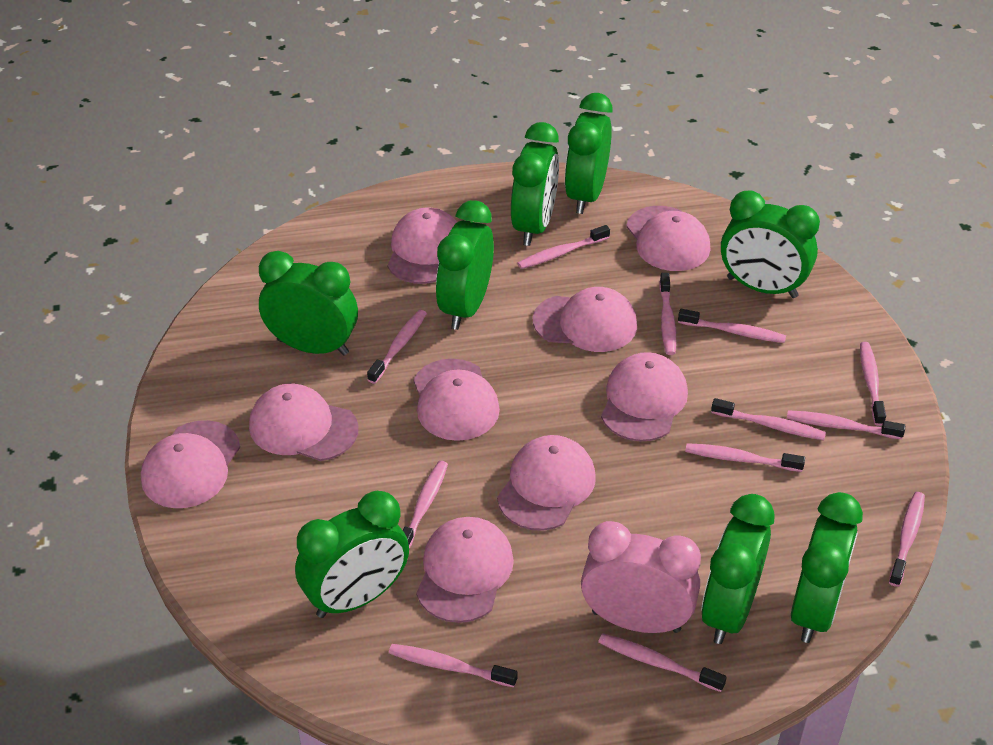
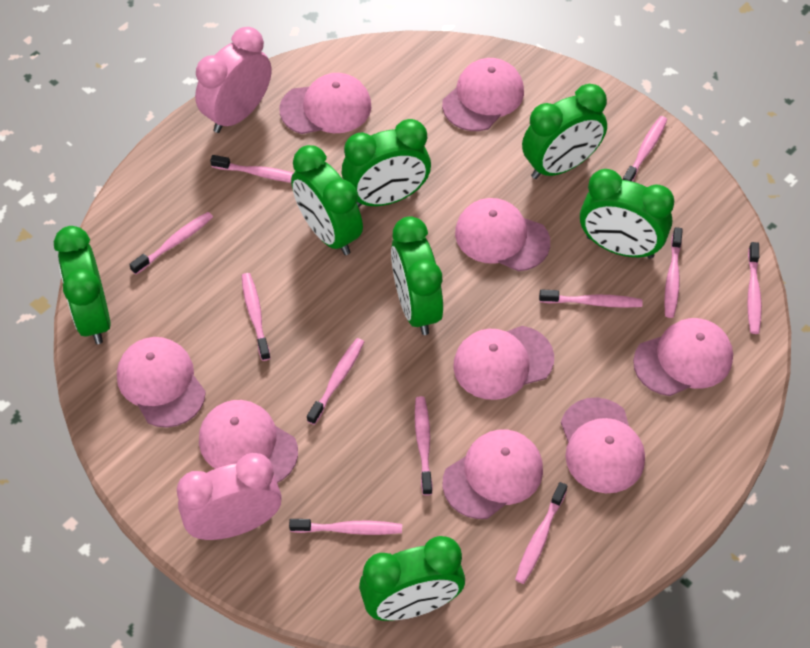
green clock: [259,251,358,356] [295,491,409,618] [436,200,494,330] [511,122,559,246] [565,93,613,214] [702,494,775,644] [721,190,820,298] [791,492,863,643] = 8 -> [54,226,111,344] [291,145,363,255] [341,119,431,207] [359,536,465,621] [391,216,443,335] [522,84,607,179] [580,169,674,259] = 7
pink clock: [581,521,701,633] = 1 -> [177,453,282,540] [195,27,271,133] = 2
pink toothbrush: [367,310,427,384] [389,644,517,687] [403,461,448,549] [517,225,610,269] [598,633,727,692] [659,273,676,355] [678,309,786,343] [685,443,805,472] [711,398,826,440] [787,410,905,439] [860,342,886,426] [889,492,925,587] = 12 -> [129,212,213,275] [210,155,293,183] [242,273,270,361] [289,519,402,535] [307,338,364,425] [415,396,433,496] [515,482,567,584] [539,289,643,308] [623,116,667,182] [664,227,683,318] [747,242,762,334] = 11

